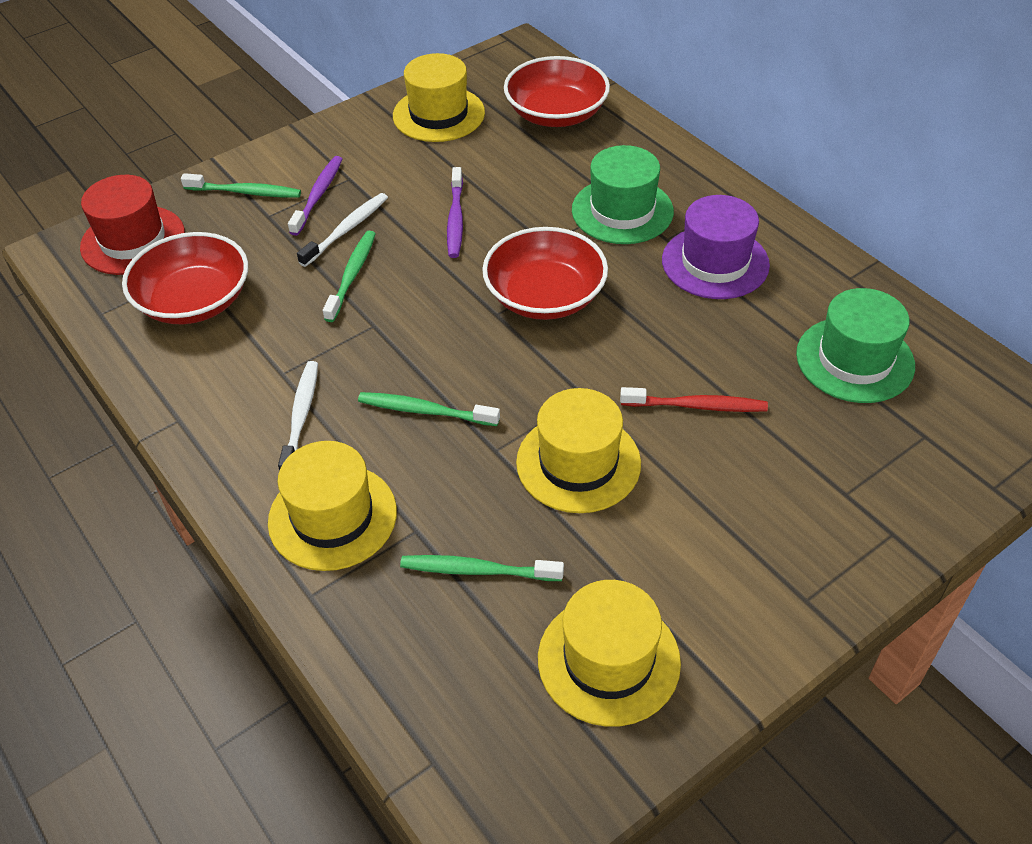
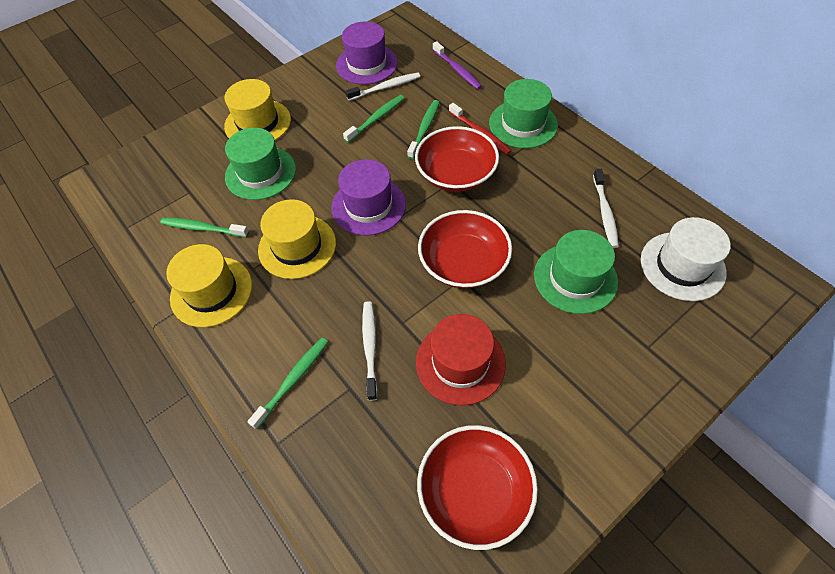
green hat: [572,145,674,244] [796,288,915,403] = 2 -> [225,128,296,200] [489,79,558,148] [534,230,618,314] = 3
purple hat: [662,195,770,299] = 1 -> [332,159,406,236] [336,21,398,85] = 2
purple toothbrush: [288,156,343,236] [447,167,463,258] = 2 -> [433,41,482,90] = 1
white hat: none = 0 -> [641,217,730,301] = 1
white toothbrush: [278,361,318,471] [297,193,388,267] = 2 -> [345,73,420,101] [362,301,377,401] [593,169,619,248] = 3
yellow hat: [268,441,397,571] [393,53,485,142] [516,388,641,513] [538,580,681,727] = 4 -> [166,244,252,327] [224,79,291,141] [258,199,336,279] = 3

